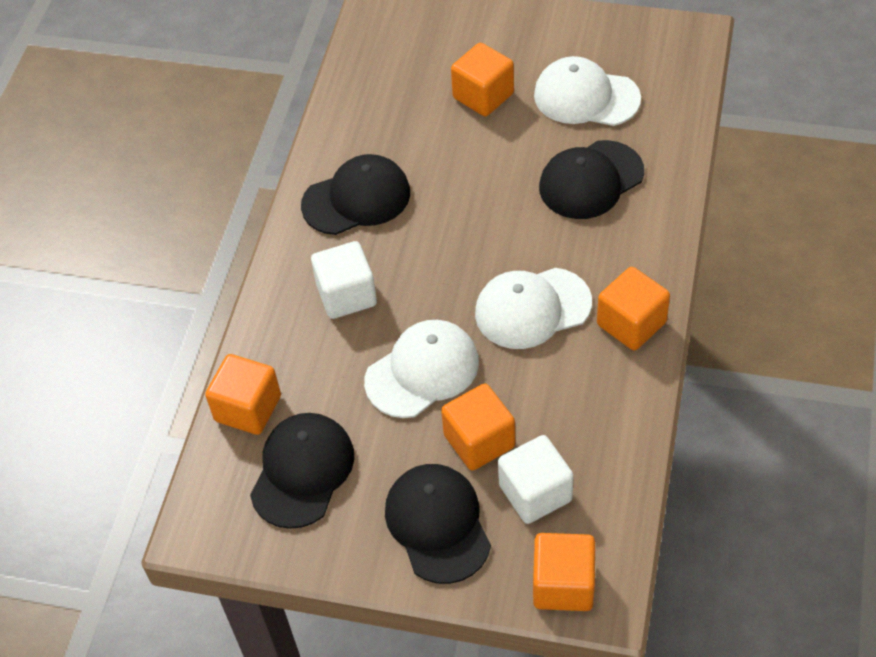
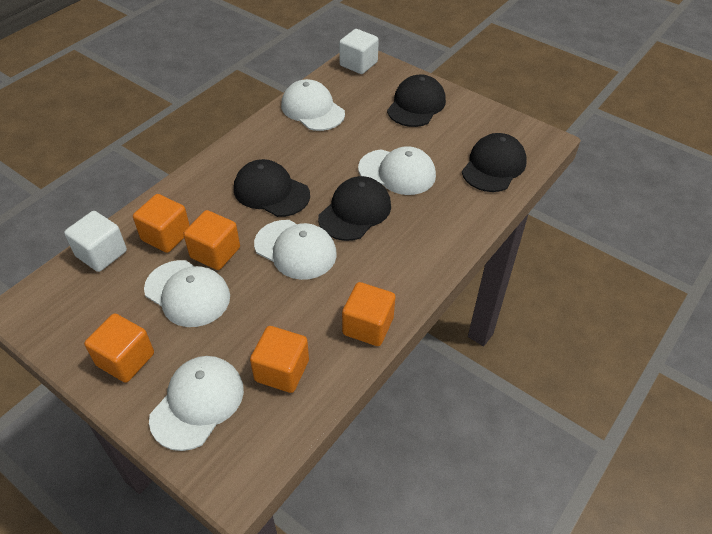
white cap: [364,320,479,418] [475,268,592,349] [534,56,641,126] = 3 -> [144,260,230,327] [149,356,244,451] [254,220,337,280] [281,79,345,131] [358,146,436,195] = 5

